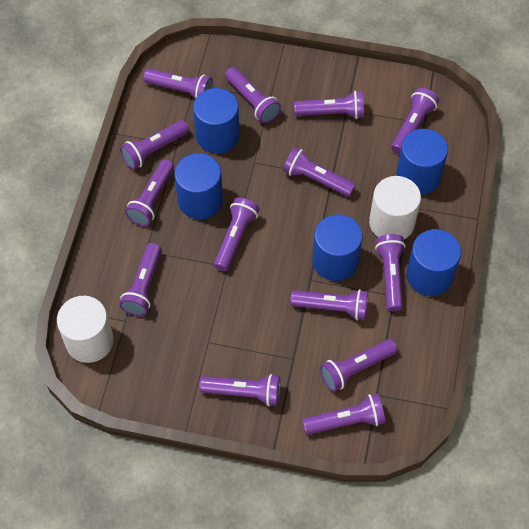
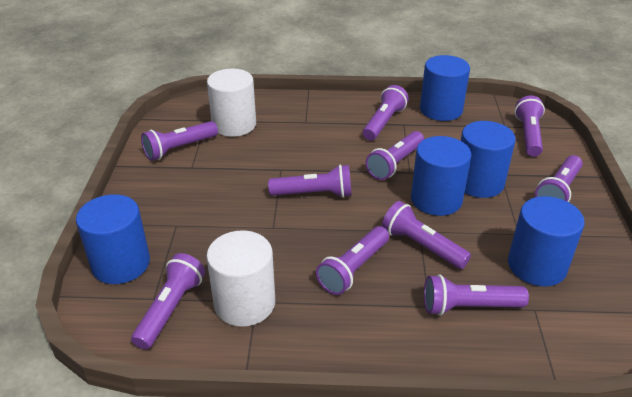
purple flashlight: [119,243,162,316] [120,120,189,170] [125,159,174,226] [143,68,213,99] [199,374,281,406] [214,197,260,271] [225,67,281,123] [283,147,356,197] [290,289,368,320] [294,91,364,119] [302,394,385,435] [320,339,397,392] [375,234,406,311] [391,88,439,154] = 14 -> [131,253,205,350] [141,121,218,161] [268,164,352,198] [316,226,389,295] [363,85,409,141] [366,131,424,180] [382,201,471,269] [424,274,529,316] [515,96,545,157] [535,155,583,202] = 10

